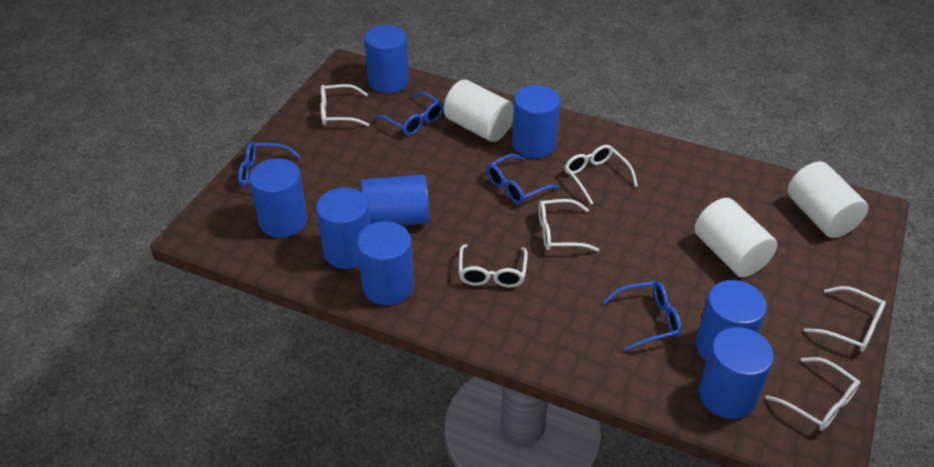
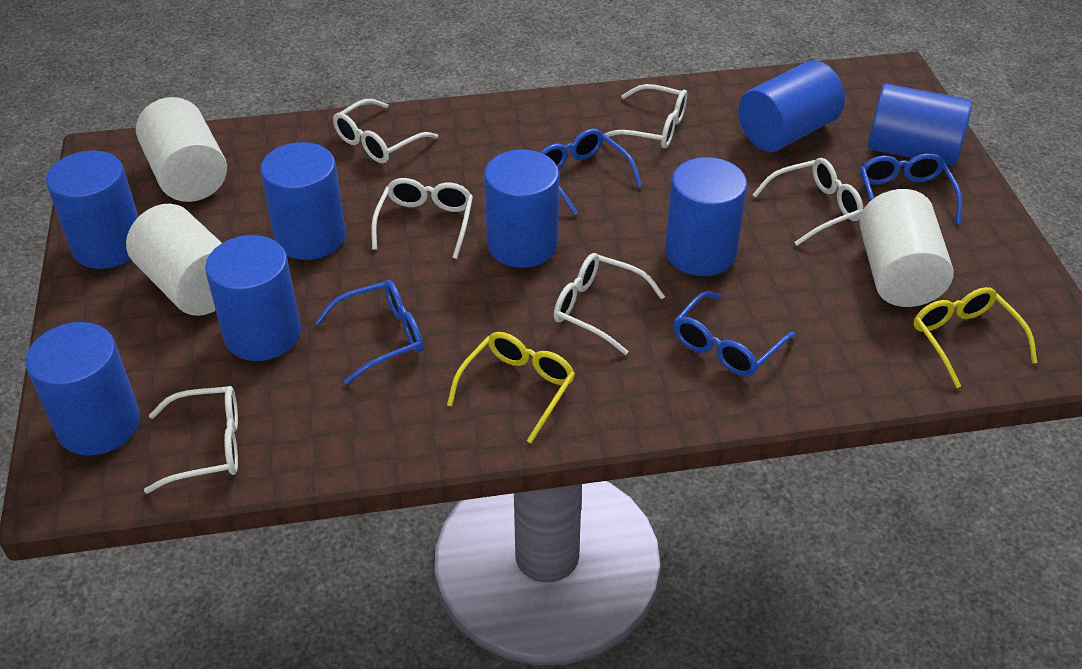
yellow glasses: none = 0 -> [447,332,575,443] [914,287,1037,388] = 2

